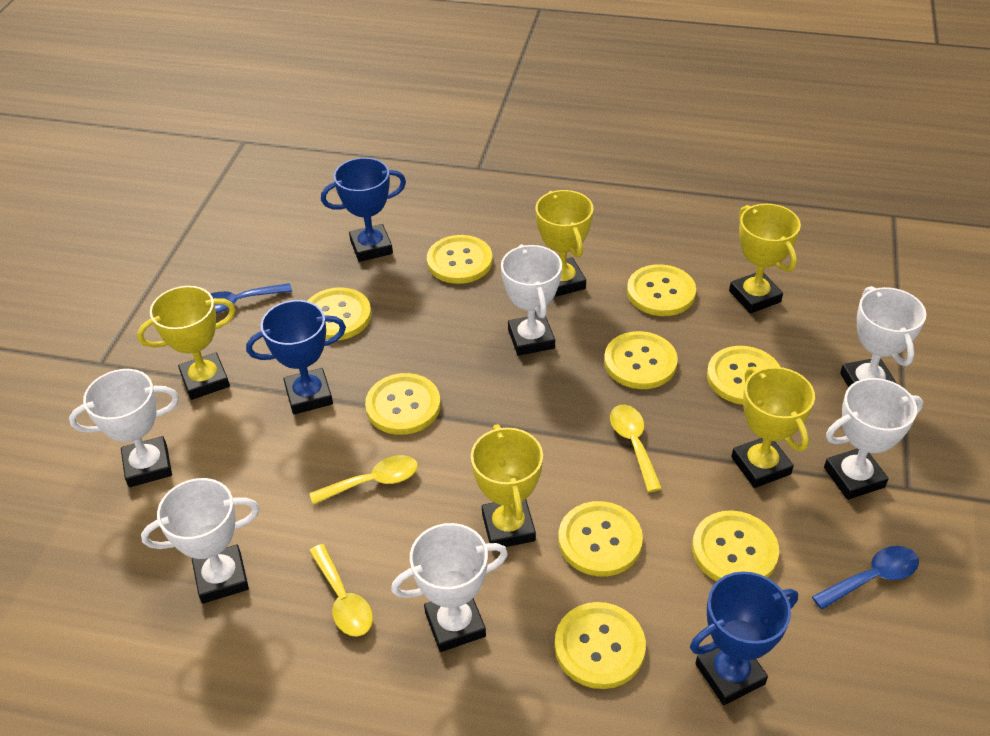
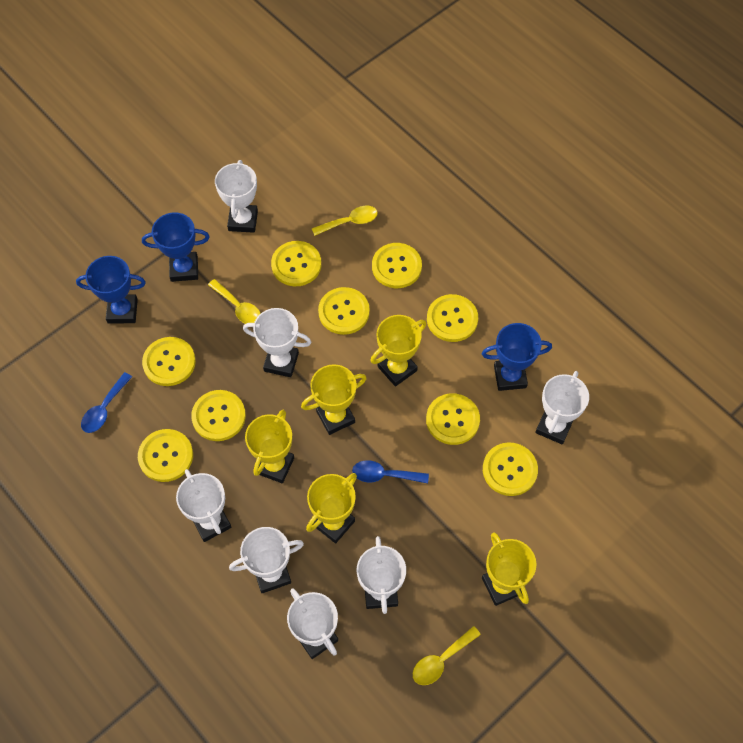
white trophy: [69,369,179,487] [141,478,260,604] [391,523,508,652] [501,244,562,356] [824,378,923,500] [840,286,926,387] = 6 -> [176,469,231,542] [215,160,258,233] [229,527,304,593] [243,308,311,377] [287,588,338,659] [357,536,406,614] [535,371,589,445] = 7

